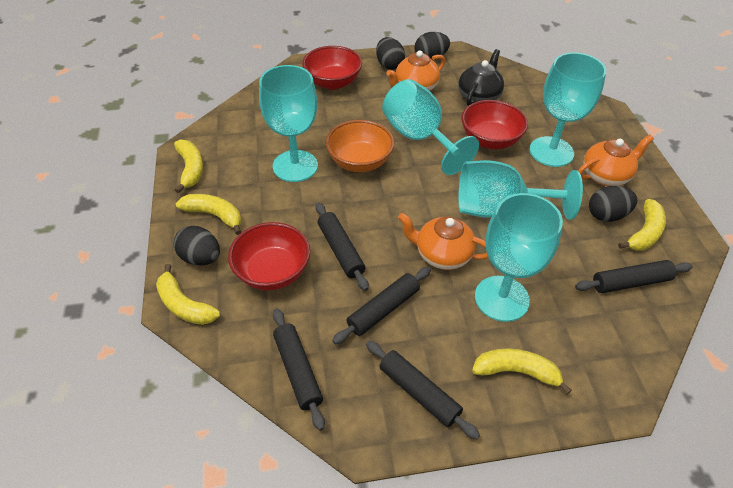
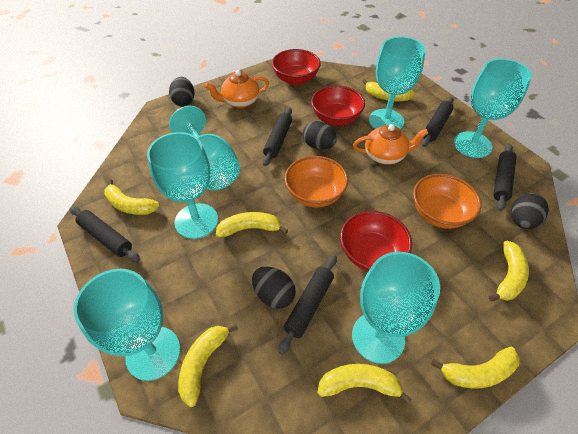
black teapot: [458,49,504,106] = 1 -> none = 0
orange bowl: [326,120,394,172] = 1 -> [284,156,348,207] [413,174,481,229] = 2
orange teapot: [386,50,445,91] [398,213,488,270] [578,134,654,186] = 3 -> [205,70,269,108] [353,124,428,165] = 2
turquoise goblet: [259,65,318,182] [382,79,479,175] [458,160,583,220] [475,193,563,322] [529,53,606,167] = 5 -> [74,269,180,381] [147,132,218,239] [169,106,240,190] [352,252,440,364] [369,37,425,129] [454,59,532,158] = 6
yellow banana: [156,264,220,325] [174,140,203,193] [176,194,241,235] [472,348,572,395] [618,199,666,251] = 5 -> [104,179,160,215] [178,324,238,407] [216,212,288,237] [317,364,412,405] [362,79,415,101] [431,347,520,389] [489,241,529,301] = 7

